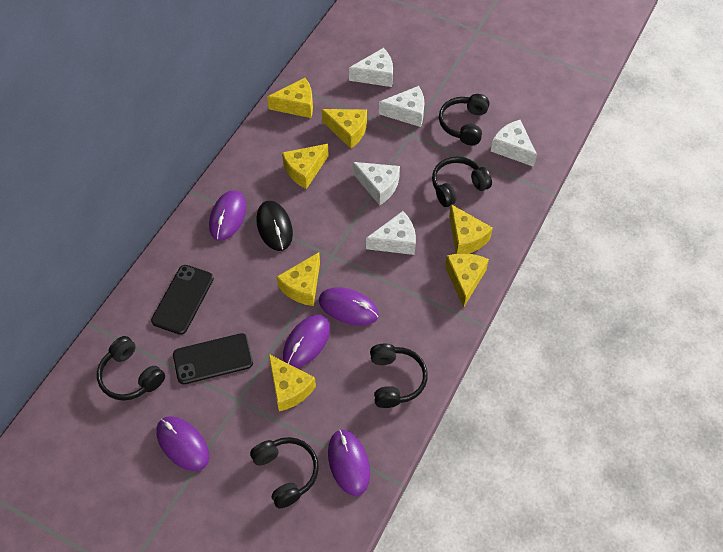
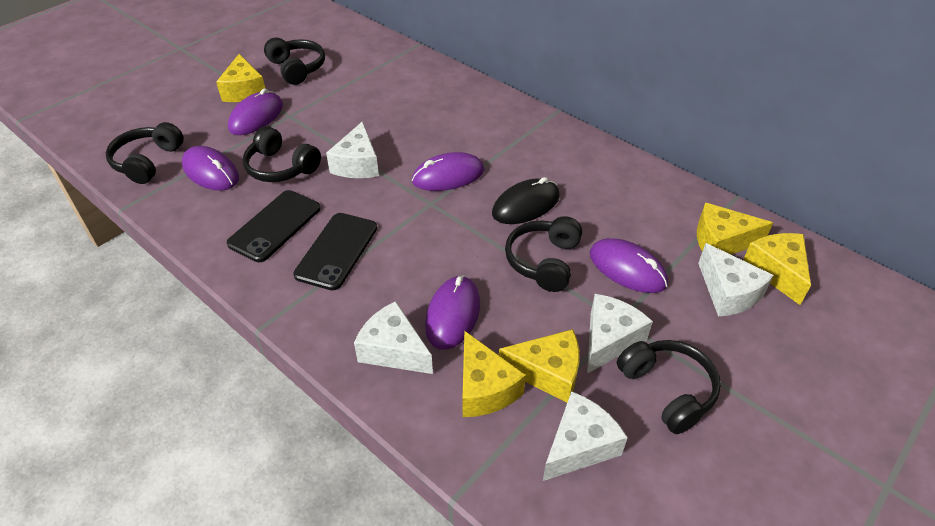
yellow cheese: [267,78,313,118] [269,354,316,411] [277,252,320,306] [282,144,329,189] [321,109,367,149] [445,253,489,308] [449,204,493,254] = 7 -> [216,54,265,102] [462,331,526,417] [499,329,580,403] [697,203,773,254] [743,233,811,305] = 5

